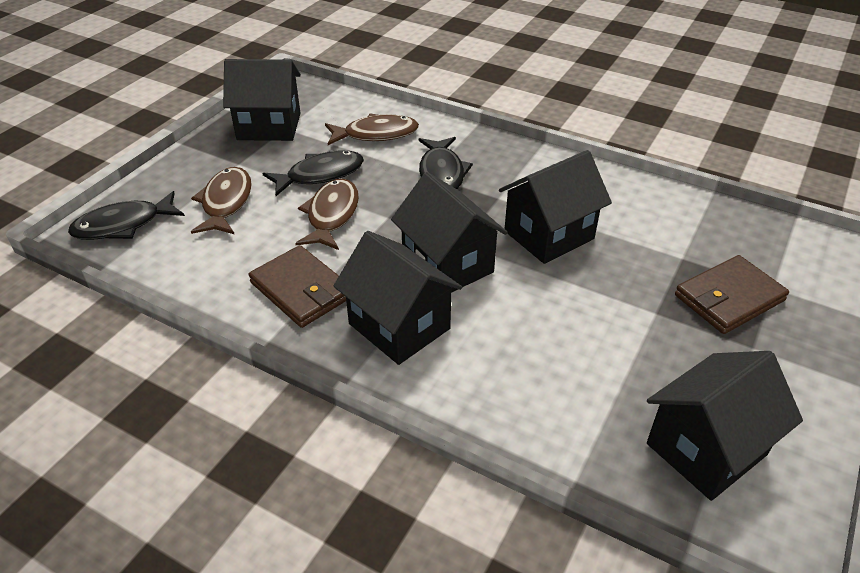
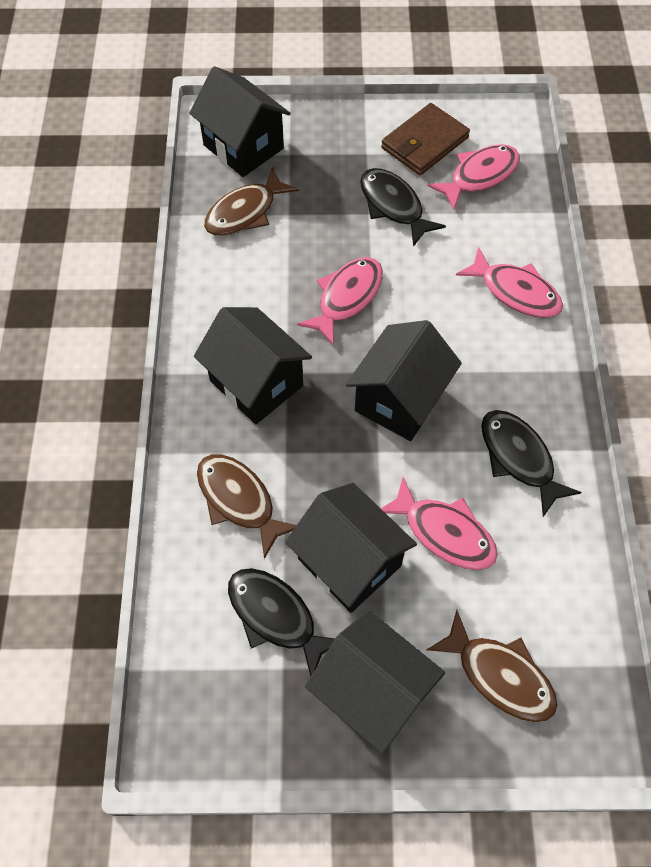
brown wallet: [249,245,346,328] [675,255,789,334] = 2 -> [381,103,470,175] = 1
pink fish: none = 0 -> [297,257,383,346] [381,477,498,570] [427,144,520,210] [456,246,563,318] = 4

